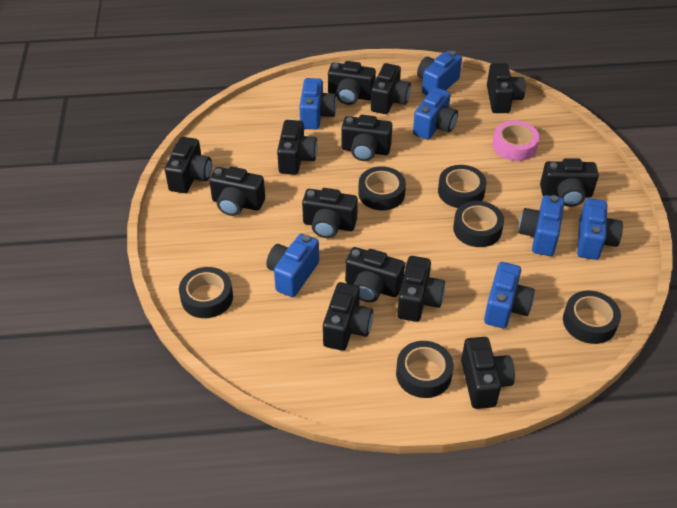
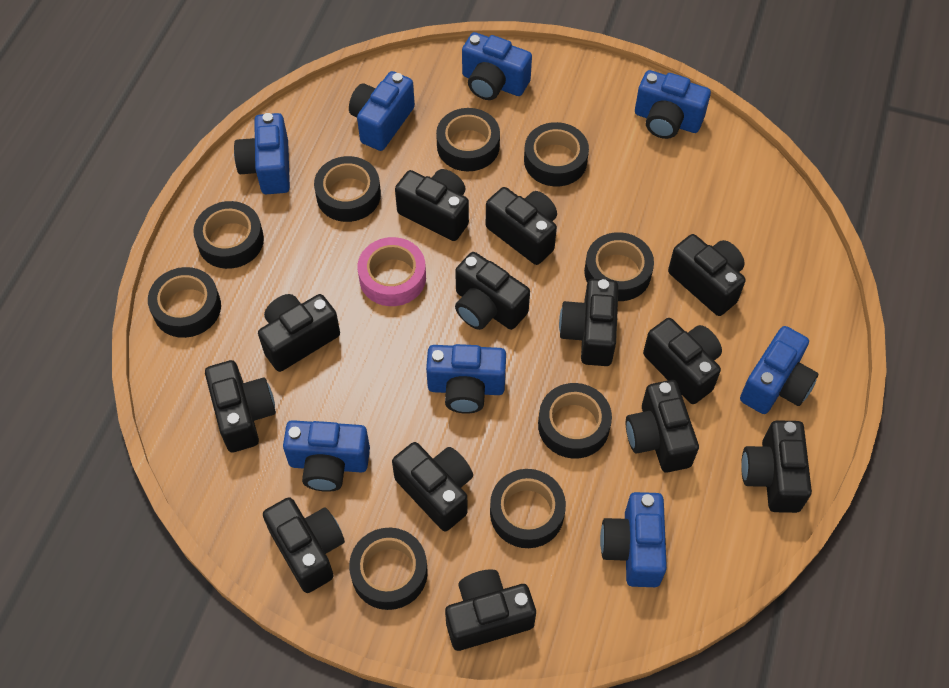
black tape: [179,267,233,318] [358,166,406,210] [396,341,454,398] [438,165,487,208] [453,201,504,247] [563,291,621,344] = 6 -> [148,267,221,338] [193,201,264,269] [314,156,381,222] [349,528,428,610] [436,108,500,171] [490,469,566,548] [524,122,589,186] [538,383,612,459] [584,232,654,301] = 9
blue camera: [266,234,319,297] [299,78,337,130] [413,87,458,140] [417,51,462,95] [484,262,535,328] [519,195,565,256] [577,198,623,260] = 7 -> [234,113,290,194] [283,420,370,492] [349,71,415,151] [426,344,506,414] [462,32,532,100] [600,492,667,587] [635,70,711,139] [740,326,818,414] = 8

